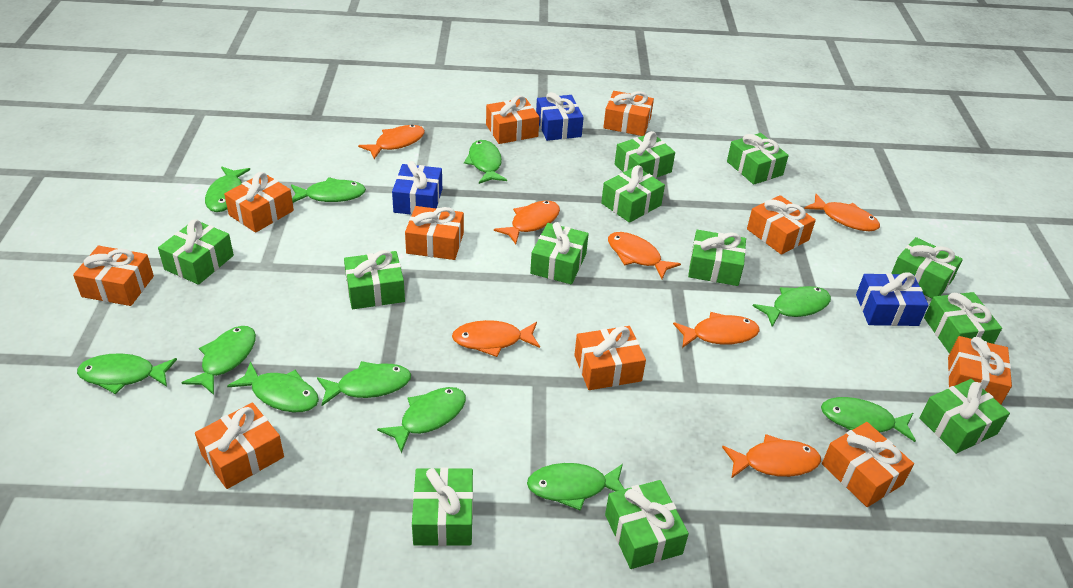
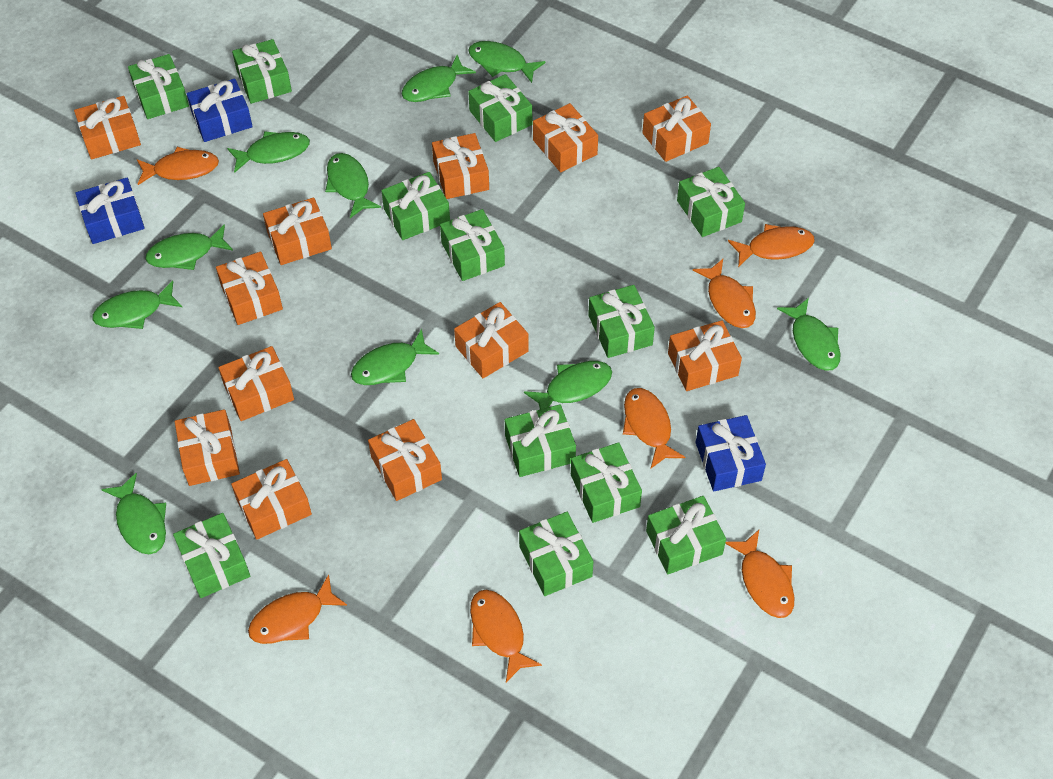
green fish: [77,353,177,394] [181,326,256,395] [205,166,250,212] [227,362,319,412] [291,177,366,203] [317,361,411,406] [377,387,466,453] [464,140,507,184] [527,463,624,511] [753,286,831,327] [821,397,916,442] = 11 -> [92,280,182,329] [101,473,166,554] [145,224,233,270] [227,131,310,173] [325,153,381,218] [351,329,439,385] [401,55,476,102] [468,41,546,83] [524,361,612,409] [777,298,841,371] = 10
orange gift: [73,246,154,306] [195,403,284,489] [224,172,294,233] [405,206,464,260] [486,95,539,144] [574,326,646,390] [603,91,654,136] [747,195,816,255] [822,422,914,507] [948,336,1012,404] = 10 -> [74,96,141,160] [175,409,240,486] [216,252,283,325] [218,346,294,421] [231,459,312,540] [263,198,332,265] [368,419,442,501] [432,133,489,199] [454,302,529,378] [533,103,598,172] [642,96,711,162] [668,320,742,391] = 12

